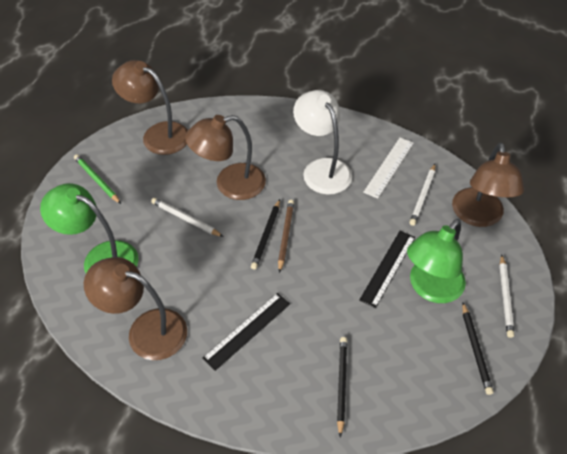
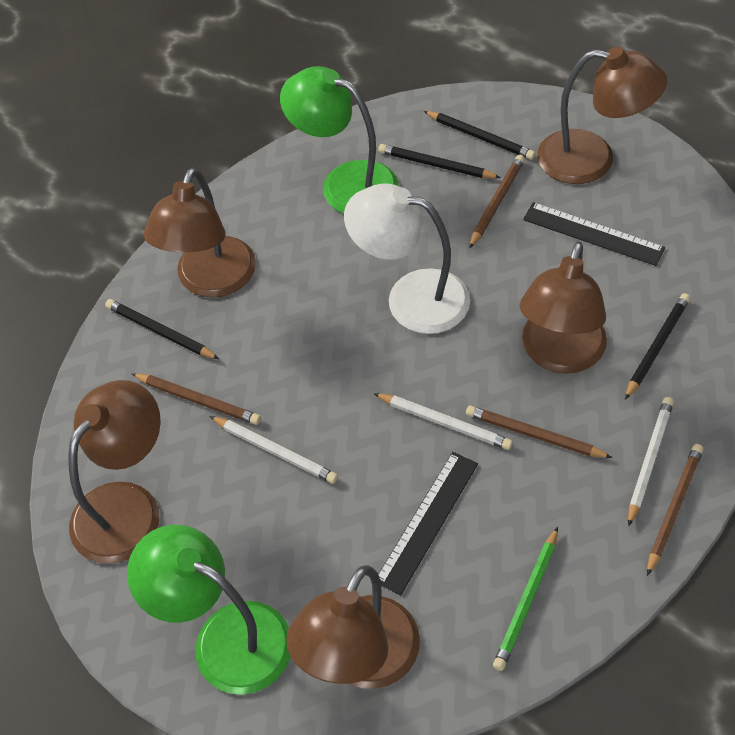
black pencil: [251,199,280,270] [337,337,347,437] [462,303,494,395] = 3 -> [105,299,219,359] [378,144,501,178] [424,111,536,160] [625,293,690,400] = 4
brown lamp: [84,257,187,360] [112,60,188,155] [185,115,266,200] [452,143,525,227] = 4 -> [68,380,161,564] [144,168,256,298] [286,565,420,689] [520,241,607,374] [537,47,667,184] = 5
brown pencil: [278,200,294,273] = 1 -> [131,373,261,425] [466,406,613,458] [469,155,525,249] [647,444,703,576] = 4
white ruler: [363,138,413,199] = 1 -> none = 0

